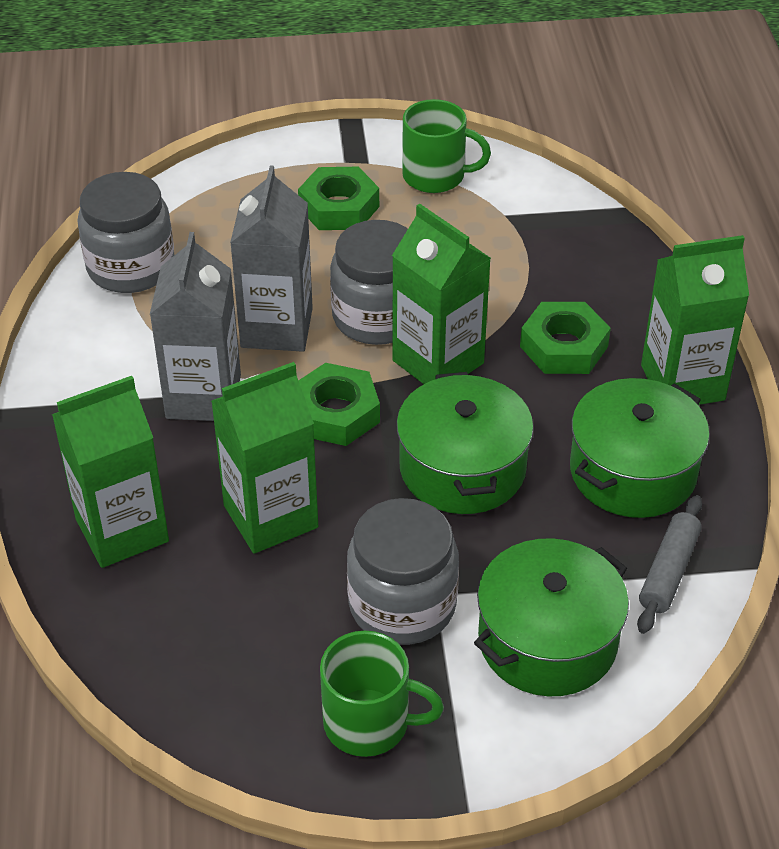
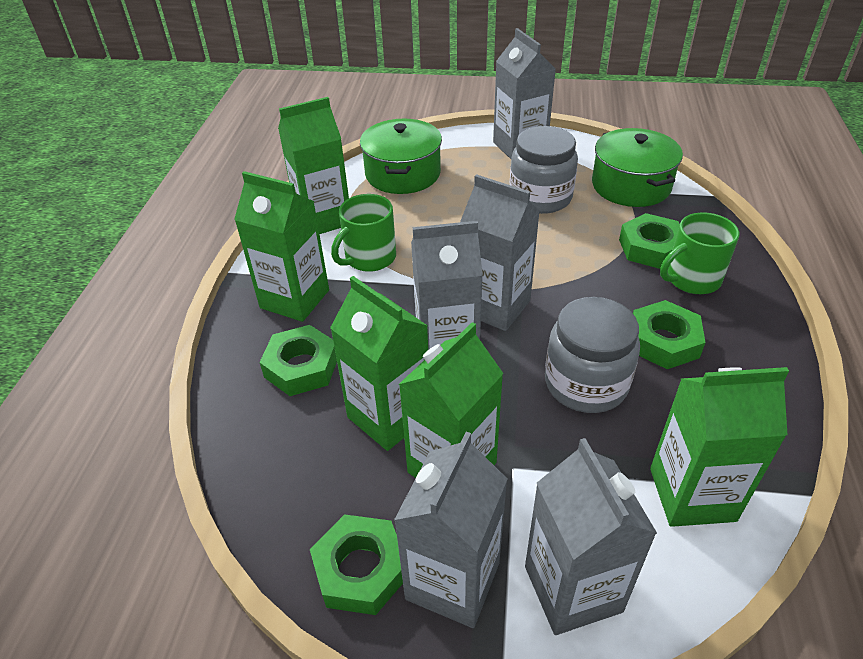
green carton: [52,376,169,568] [211,362,318,554] [392,203,491,384] [641,235,749,405] = 4 -> [234,171,329,322] [278,97,349,234] [330,276,428,451] [398,322,504,478] [650,367,789,527] = 5
green nut: [298,167,379,230] [298,363,380,446] [520,302,611,374] = 3 -> [259,325,337,396] [310,514,403,615] [619,213,680,269] [633,300,706,369] = 4
green pot: [396,372,534,514] [474,538,629,696] [570,378,710,518] = 3 -> [360,119,442,194] [592,128,683,207] = 2
grey carton: [150,232,241,421] [230,166,313,352] = 2 -> [394,432,507,628] [411,221,483,350] [460,174,540,331] [493,28,556,159] [525,438,657,635] = 5
grey jar: [78,172,174,293] [330,220,408,345] [347,498,459,645] = 3 -> [510,126,578,214] [545,297,640,413] = 2
grey rolling pin: [637,495,702,634] = 1 -> none = 0

